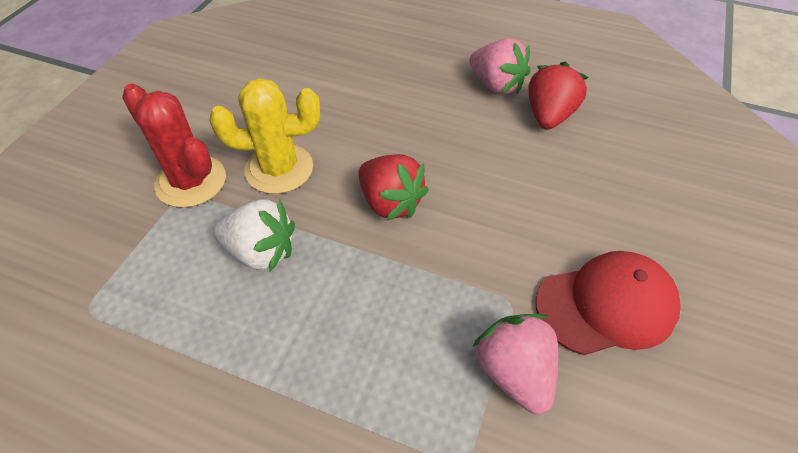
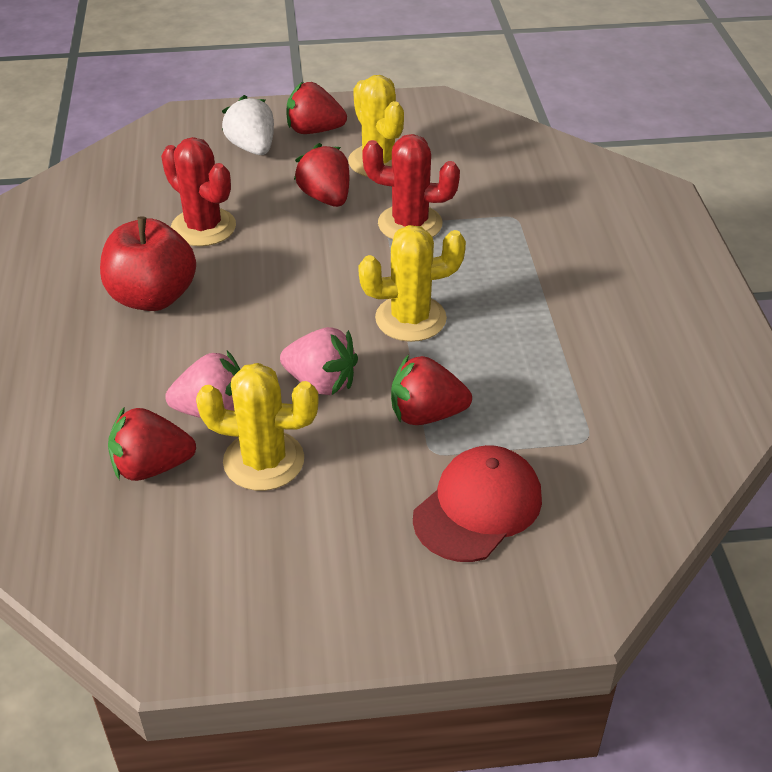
red apple: none = 0 -> [100,216,196,311] = 1
red cactus: [122,84,226,208] = 1 -> [161,137,236,246] [362,134,460,239] = 2
red strawberry: [358,154,429,221] [529,62,589,130] = 2 -> [108,407,196,481] [287,82,347,134] [294,143,349,207] [391,354,472,425] = 4
yellow cactus: [209,78,320,194] = 1 -> [196,363,319,491] [348,75,404,177] [358,225,466,342] = 3

